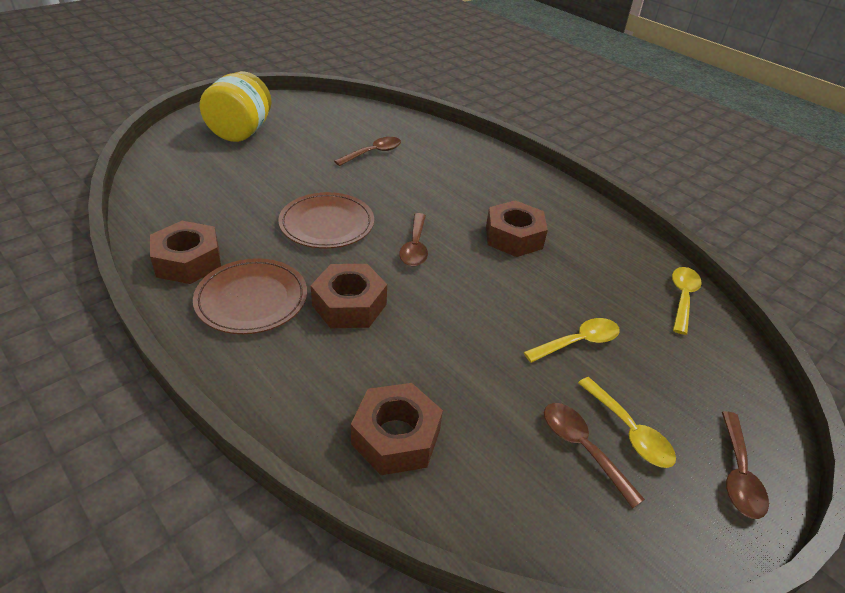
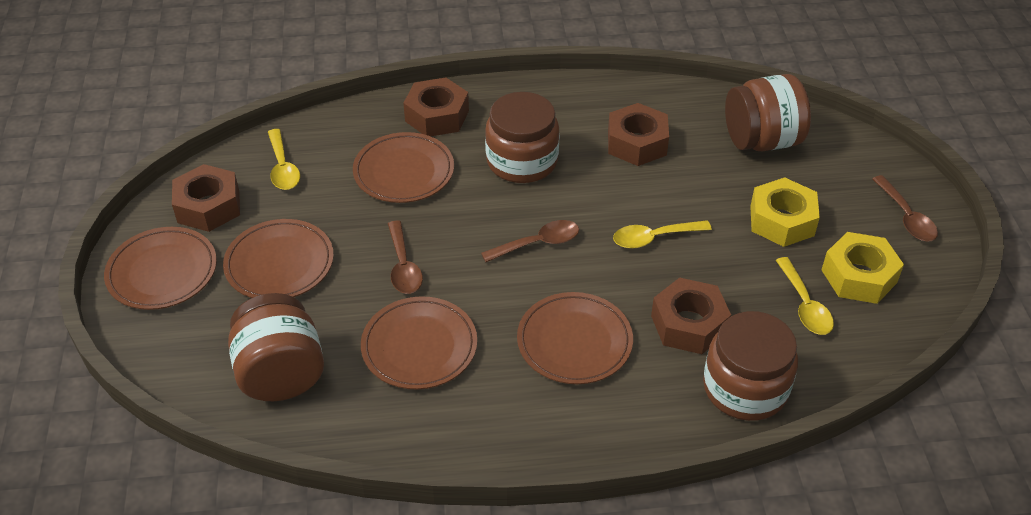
brown jar: none = 0 -> [228,293,324,401] [485,92,559,183] [703,311,798,421] [725,74,811,151] = 4
brown plate: [193,258,307,334] [278,192,374,249] = 2 -> [104,227,217,310] [223,219,334,298] [353,132,454,203] [361,296,477,389] [517,292,633,384] = 5
brown spoon: [334,137,401,166] [399,213,428,266] [544,403,645,508] [722,411,769,519] = 4 -> [388,220,423,294] [481,220,579,262] [872,175,938,242] = 3
yellow jar: [200,71,272,142] = 1 -> none = 0
yellow nut: none = 0 -> [750,177,820,247] [822,232,904,304] = 2

